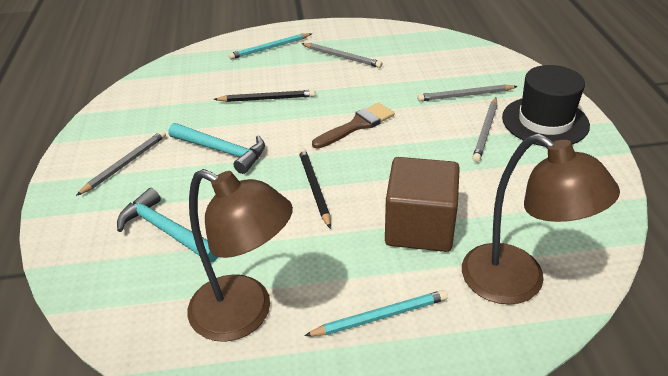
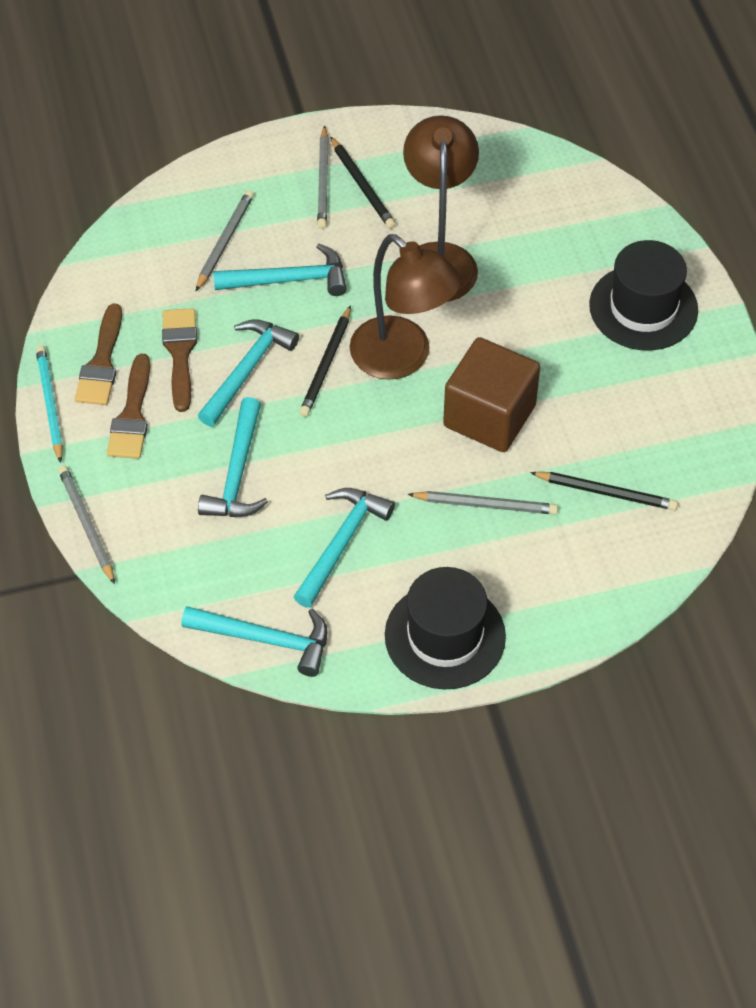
black hat: [502,65,590,146] = 1 -> [385,567,506,689] [589,240,698,351] = 2
black pencil: [214,90,315,102] [299,148,331,228] = 2 -> [299,305,351,417] [330,136,396,229] [530,472,678,510] = 3
brown brush: [312,103,394,149] = 1 -> [75,303,122,405] [107,354,150,459] [162,308,197,412] = 3
turquoise hammer: [117,188,218,263] [168,123,265,174] = 2 -> [181,606,328,677] [198,319,299,427] [198,397,268,517] [213,244,347,296] [293,488,395,608] = 5
turquoise pencil: [229,33,311,60] [304,290,448,336] = 2 -> [36,345,63,463] = 1

